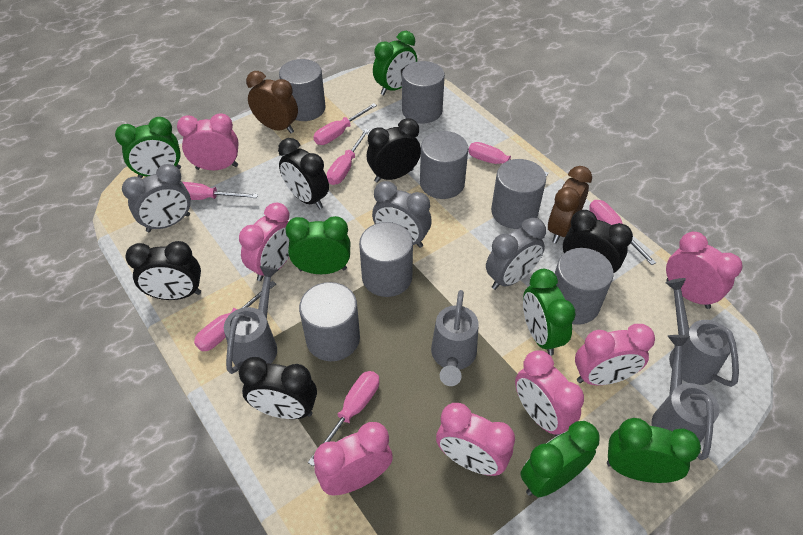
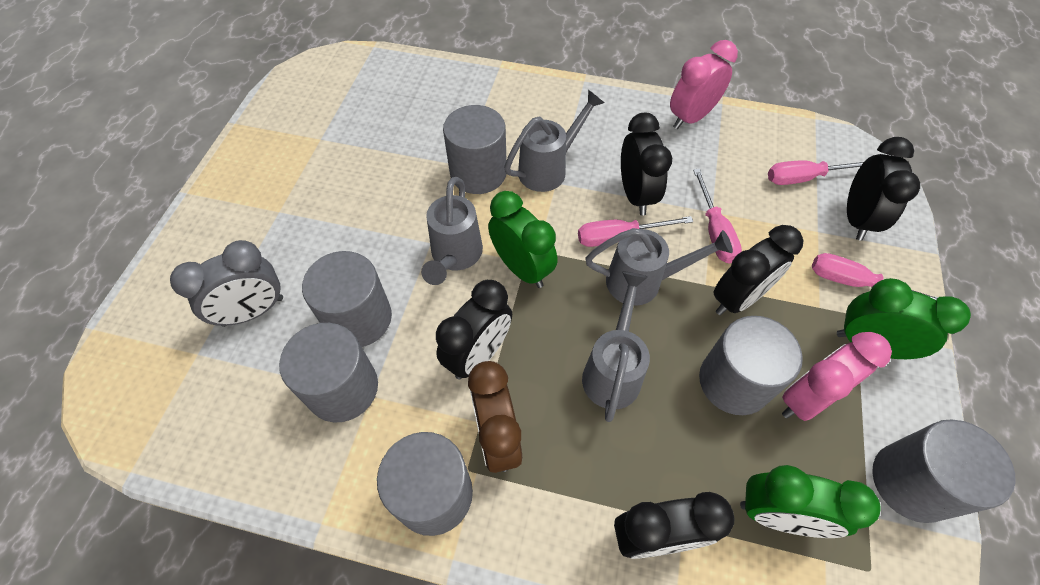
brown clock: [246,71,298,133] [548,166,592,244] = 2 -> [468,361,522,473] = 1
green clock: [115,117,181,178] [285,216,350,274] [373,31,417,95] [520,421,600,497] [523,269,576,356] [607,418,701,483] = 6 -> [488,191,557,288] [740,465,881,538] [837,278,971,359] = 3
grey clock: [122,164,191,232] [372,181,432,248] [486,218,546,290] = 3 -> [170,240,283,327] = 1
grey cylinder: [279,59,326,121] [299,282,360,361] [359,222,413,297] [402,61,445,123] [420,131,468,199] [491,159,546,229] [555,248,614,325] = 7 -> [279,323,378,422] [302,251,392,347] [377,432,473,536] [443,105,507,194] [699,316,803,415] [872,419,1016,523] = 6
pink clock: [177,113,239,170] [239,203,289,281] [314,422,393,495] [436,403,515,476] [515,350,584,436] [575,324,655,385] [666,232,743,309] = 7 -> [670,40,738,129] [782,332,892,421] = 2
pink screwdriver: [183,182,258,200] [194,281,276,351] [308,371,379,466] [314,103,377,145] [327,129,370,185] [468,142,549,176] [589,200,656,265] = 7 -> [578,216,693,247] [693,168,742,264] [768,160,864,185] [812,253,938,300] = 4

